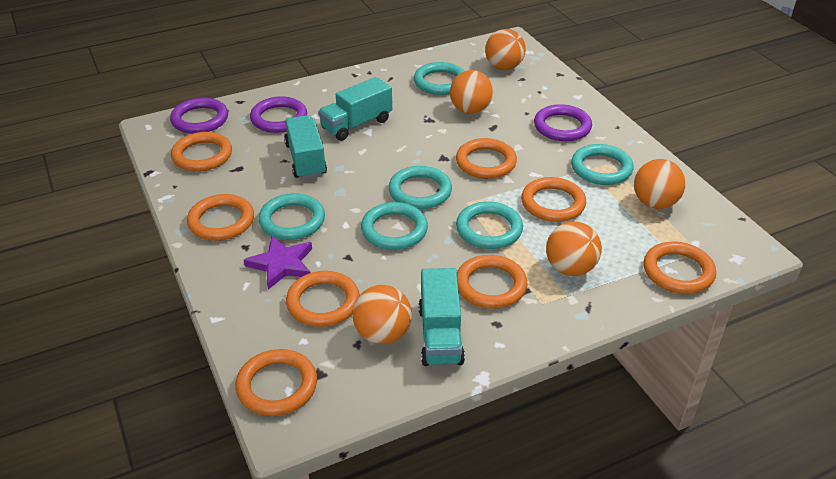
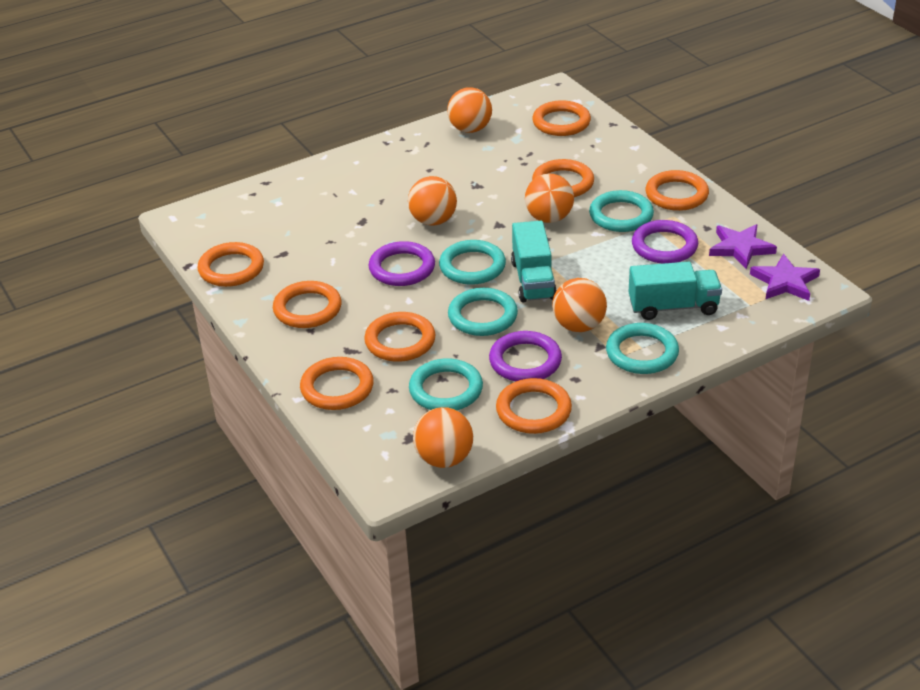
purple star: [244,236,312,290] = 1 -> [709,224,777,269] [750,254,820,301] = 2
turquoise ring: [258,193,325,240] [361,202,428,250] [389,166,452,209] [414,62,464,95] [456,201,523,249] [571,144,634,185] = 6 -> [409,358,483,410] [439,240,506,285] [448,288,518,336] [589,190,654,232] [606,323,679,374] = 5
turquoise truck: [284,115,327,179] [318,77,392,141] [418,268,465,366] = 3 -> [511,221,557,302] [628,262,722,320] = 2

